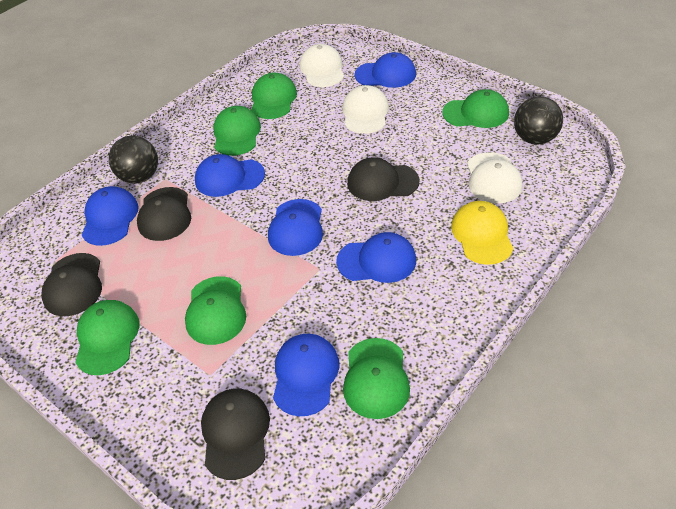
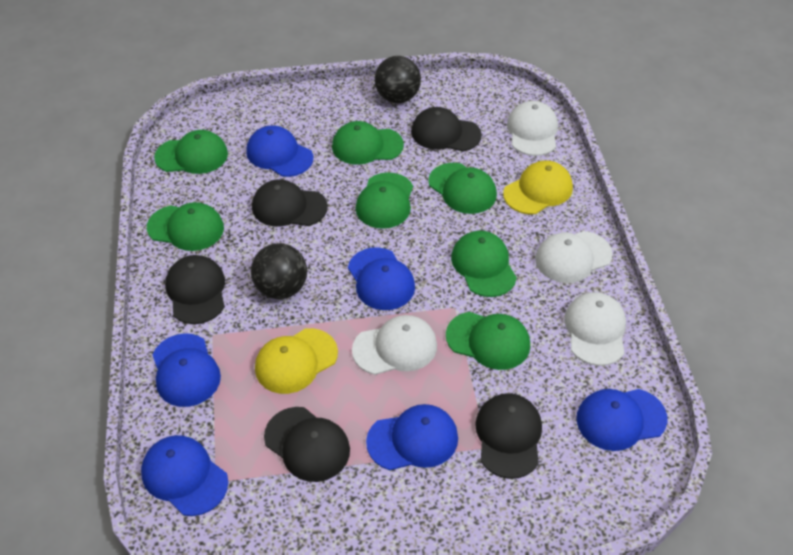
black cap: [42,253,102,316] [137,187,191,241] [201,388,270,480] [347,157,420,201] = 4 -> [165,255,225,324] [252,179,328,226] [264,407,350,482] [411,107,482,152] [475,393,542,479] = 5
green cap: [75,300,139,375] [185,276,246,345] [213,106,261,156] [251,73,297,119] [343,338,410,419] [442,89,509,128] = 6 -> [147,202,224,251] [154,130,228,174] [332,121,404,165] [356,172,413,229] [428,163,497,214] [446,312,530,370] [451,231,517,297] = 7
white cap: [300,44,344,87] [342,85,389,134] [467,152,523,203] = 3 -> [352,315,437,375] [507,101,558,156] [535,231,613,283] [564,292,626,366] = 4
yellow cap: [451,201,513,265] = 1 -> [255,328,338,394] [503,160,573,214] = 2

